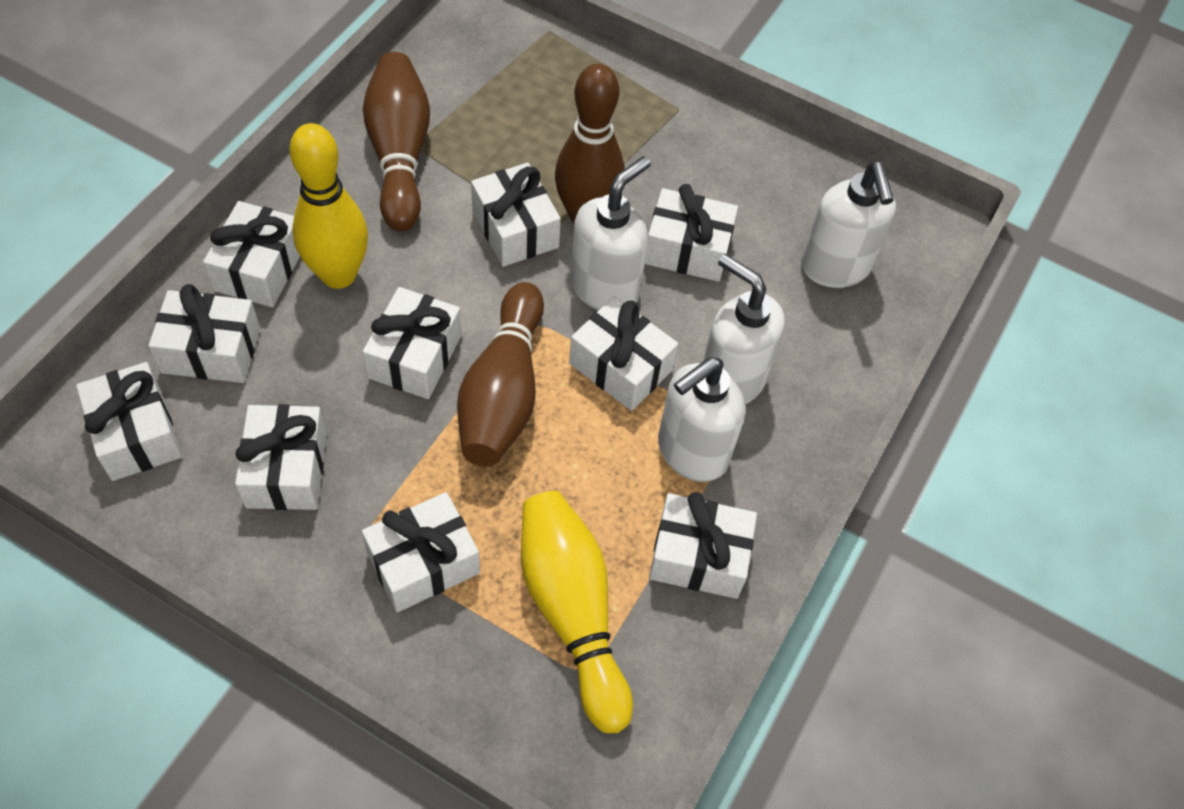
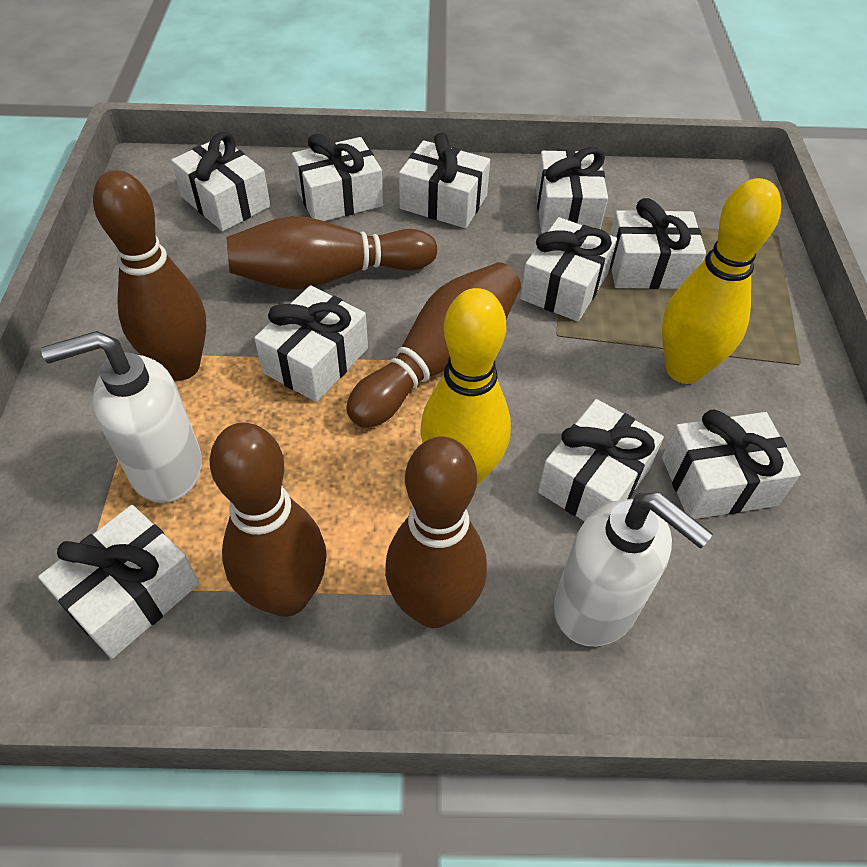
brown bowling pin: [363,52,430,231] [457,282,544,467] [555,64,625,224] = 3 -> [93,170,206,381] [210,422,327,617] [227,216,437,290] [346,262,521,428] [385,437,487,628] = 5
white soap dispenser: [571,156,651,311] [658,357,745,482] [703,254,785,404] [801,162,896,288] = 4 -> [41,331,202,503] [554,493,713,646] = 2

